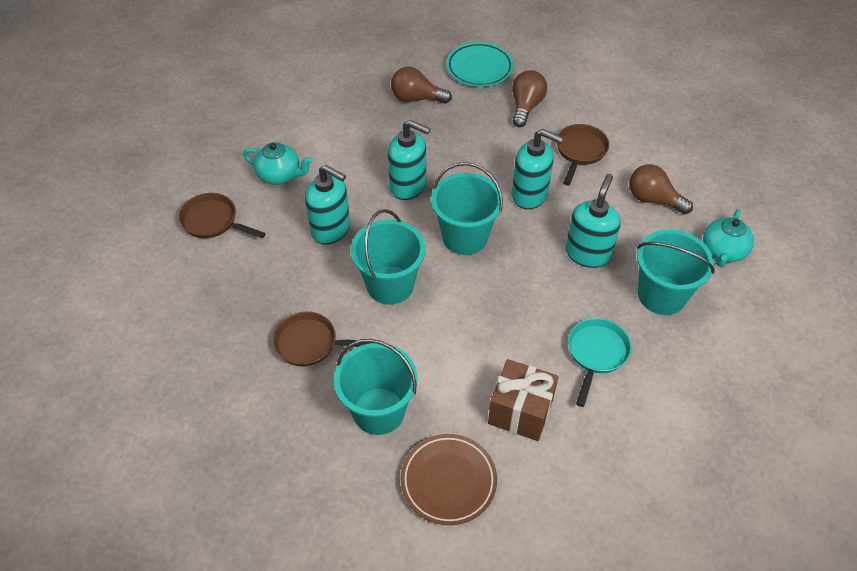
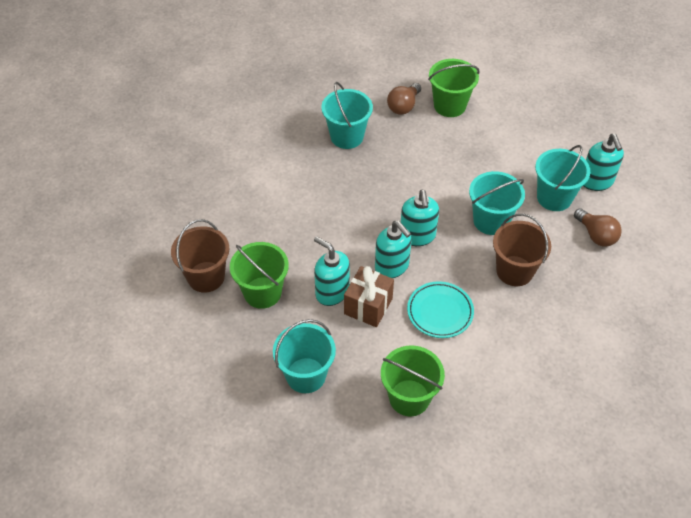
brown bucket: none = 0 -> [171,219,229,293] [493,213,551,286] = 2
brown light bulb: [391,67,452,104] [512,70,547,127] [629,164,693,215] = 3 -> [387,83,421,115] [574,208,622,247] = 2
brown pan: [179,193,266,238] [273,312,369,367] [557,124,609,186] = 3 -> none = 0
brown plate: [401,434,497,525] = 1 -> none = 0
green bucket: none = 0 -> [230,242,289,309] [381,346,445,416] [428,59,480,117] = 3
turquoise pan: [568,318,631,407] = 1 -> none = 0
turquoise teapot: [243,142,312,185] [703,209,754,267] = 2 -> none = 0

